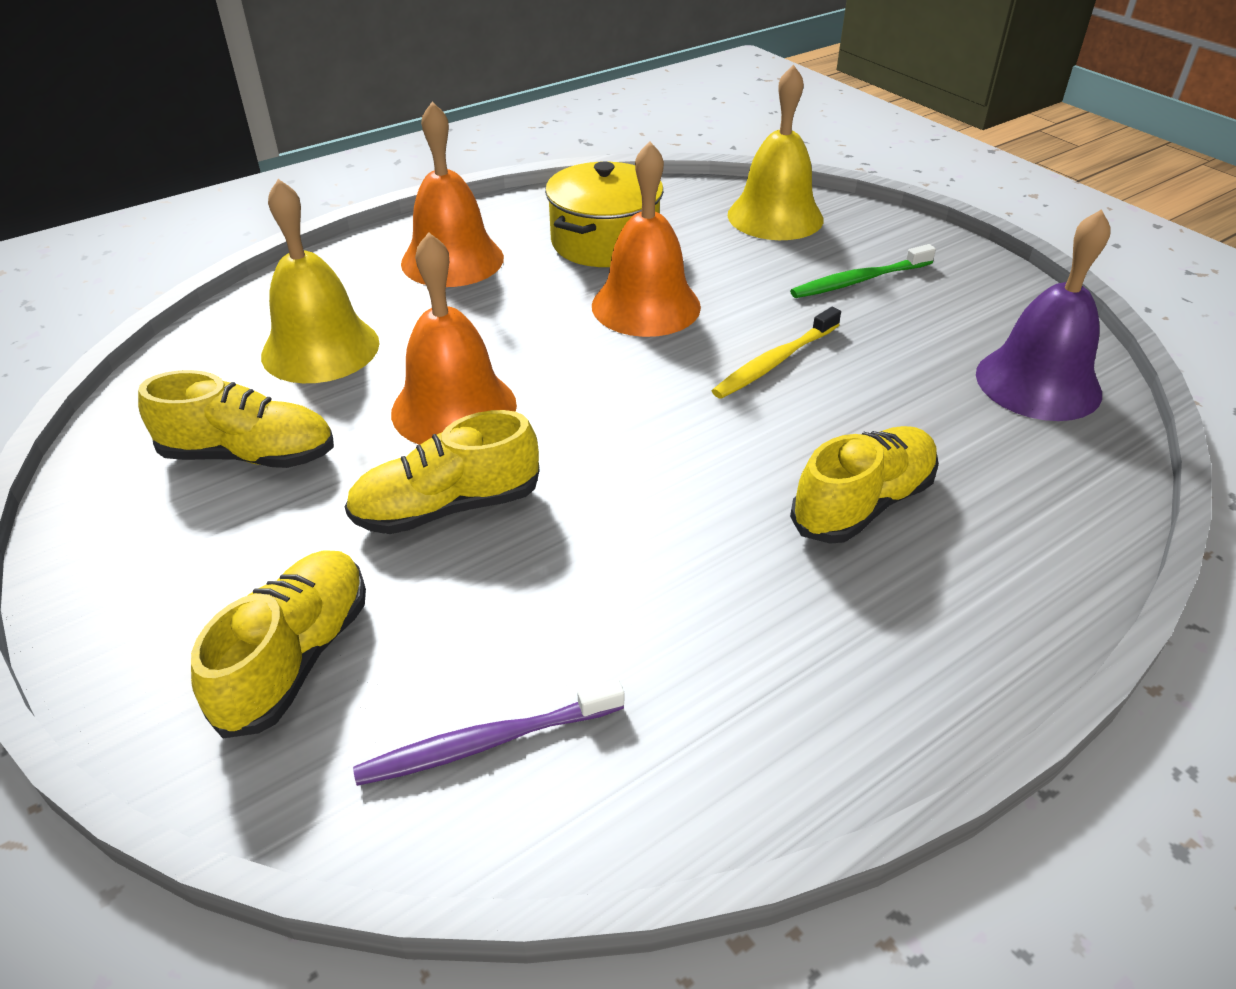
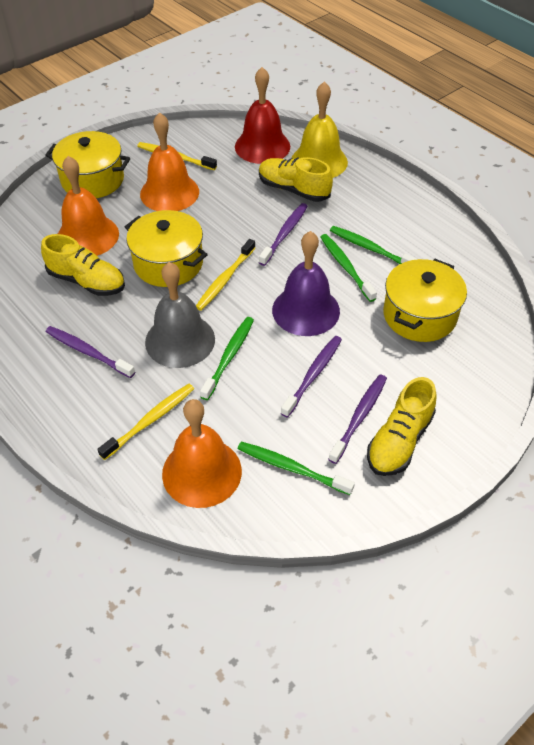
green toothbrush: [790,244,936,298] = 1 -> [200,317,254,400] [238,442,355,495] [320,234,377,302] [330,226,418,264] = 4
grey bell: none = 0 -> [145,262,215,368] = 1
purple toothbrush: [353,679,624,786] = 1 -> [46,326,135,378] [259,203,308,266] [281,336,342,418] [328,374,387,464] = 4
red bell: none = 0 -> [235,67,290,164] = 1
yellow bell: [261,179,379,383] [728,64,824,240] = 2 -> [292,82,348,178] = 1
yellow pot: [545,162,663,267] = 1 -> [45,131,130,198] [125,210,208,287] [383,259,467,342] = 3
yellow shoe: [138,370,334,468] [191,550,366,738] [345,410,539,534] [790,426,939,544] = 4 -> [41,234,125,296] [259,157,333,202] [367,377,437,476] = 3
yellow toothbrush: [712,307,841,399] = 1 -> [97,384,194,460] [137,142,217,170] [196,239,255,311] = 3

